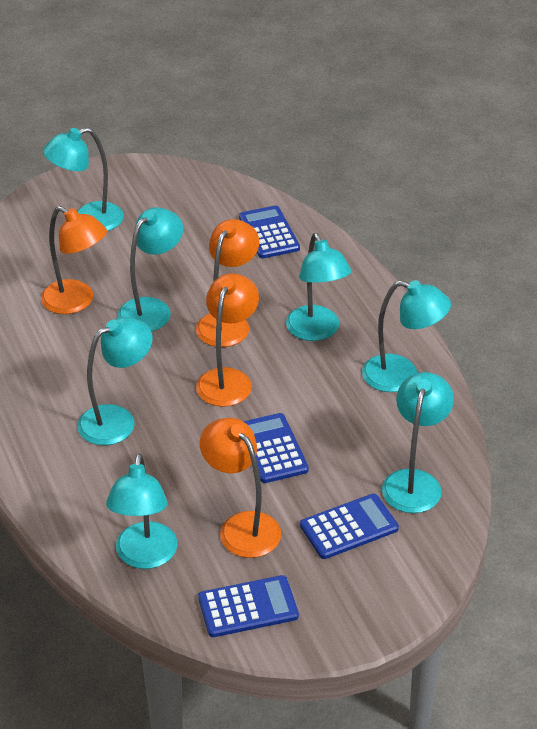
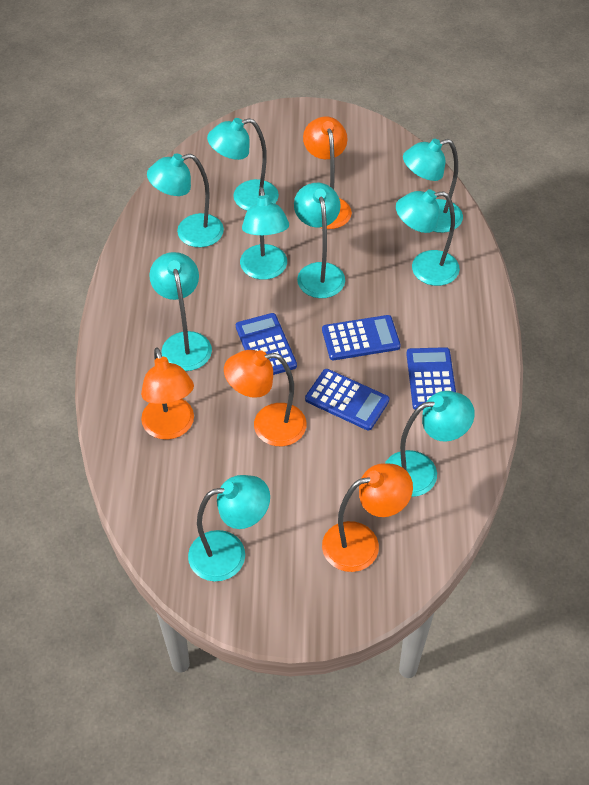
turquoise lamp: [43,128,124,231] [77,317,153,445] [106,453,177,569] [118,207,183,331] [286,233,351,341] [362,280,451,392] [382,372,454,513] = 7 -> [147,153,224,247] [149,252,212,371] [188,475,270,581] [207,118,279,211] [240,187,289,280] [294,183,345,298] [385,391,475,497] [396,189,460,286] [403,139,463,233] = 9

